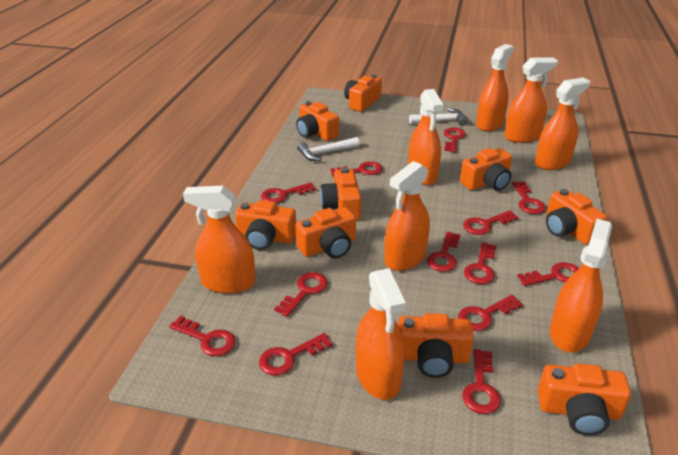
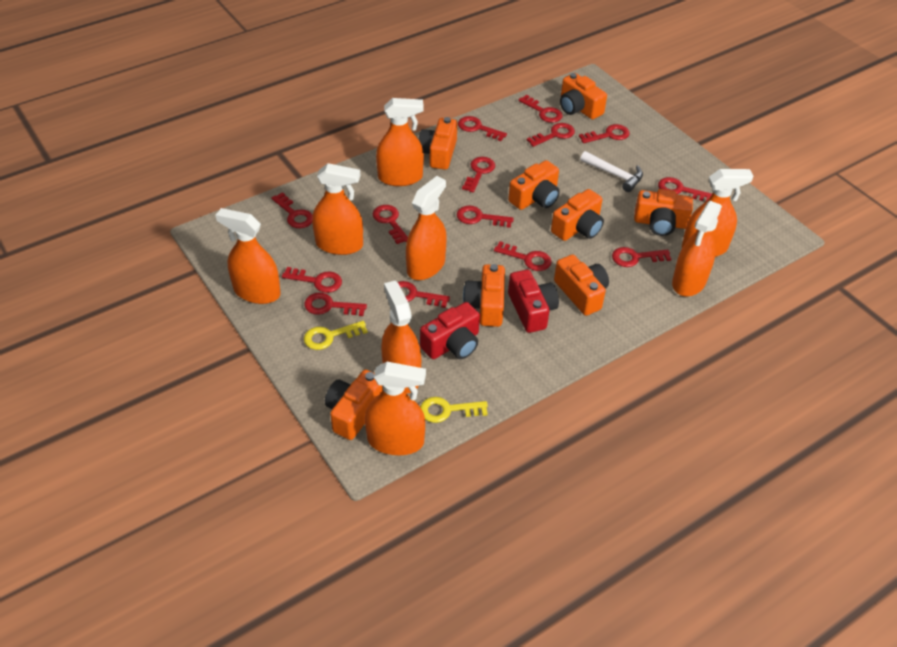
orange camera: [235,200,296,250] [295,207,356,258] [296,101,339,141] [320,168,361,220] [344,74,382,112] [398,313,474,378] [460,148,512,191] [538,364,631,435] [546,189,607,245] = 9 -> [325,370,383,440] [418,117,457,170] [463,264,505,327] [508,160,560,210] [551,189,604,241] [554,254,609,316] [560,73,607,119] [634,189,693,236] = 8
red camera: none = 0 -> [420,302,480,359] [508,270,559,333] = 2
red key: [169,316,236,356] [259,333,333,375] [261,182,316,203] [274,272,328,317] [330,161,383,176] [427,232,461,272] [444,128,466,152] [458,295,523,331] [462,349,501,414] [463,210,518,235] [464,242,497,284] [512,181,546,214] [517,262,579,286] = 13 -> [271,192,313,228] [282,267,342,293] [304,293,367,316] [373,205,408,244] [398,281,450,308] [457,205,514,228] [458,116,507,141] [462,157,495,192] [494,241,552,271] [518,95,563,123] [527,123,575,147] [579,124,630,143] [612,247,671,267] [658,177,712,201] = 14
white hammer: [297,137,359,161] [409,108,468,126] = 2 -> [580,151,643,192] = 1
yellow key: none = 0 -> [304,321,368,350] [420,397,488,423] = 2

